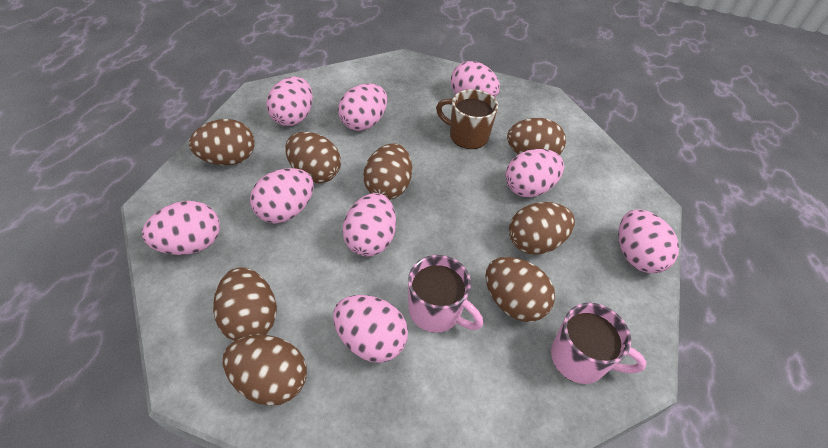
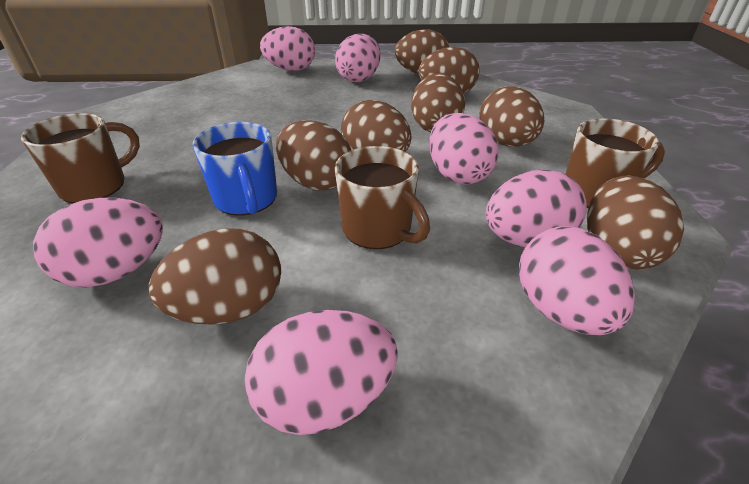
blue mug: none = 0 -> [193,122,277,216] = 1
brown mug: [436,89,498,149] = 1 -> [21,113,140,203] [334,146,430,249] [565,118,665,208] = 3
pink egg: [142,201,220,255] [250,168,314,224] [267,76,313,126] [333,295,408,363] [338,83,387,131] [342,193,396,257] [451,61,500,98] [505,149,564,198] [618,209,679,273] = 9 -> [33,198,163,287] [245,310,398,435] [260,26,315,71] [335,34,380,82] [429,113,499,185] [486,170,587,247] [519,226,635,335] = 7
pink mug: [408,255,483,333] [551,303,647,384] = 2 -> none = 0

